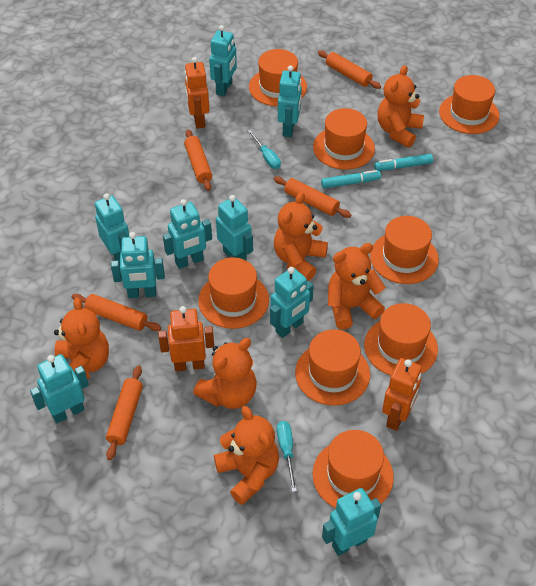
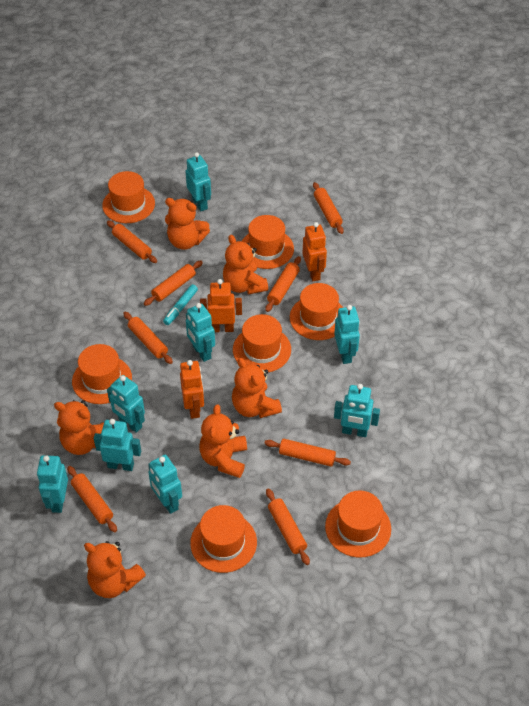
orange hat: [198,257,269,329] [249,49,307,106] [295,329,370,406] [312,430,394,508] [313,108,375,170] [364,303,438,376] [370,216,439,284] [439,75,499,134] = 8 -> [72,344,132,404] [102,171,155,223] [190,505,257,573] [233,314,291,372] [242,215,294,269] [290,283,343,340] [325,490,391,558] = 7
orange rolling pin: [72,294,161,331] [106,365,143,460] [184,130,212,191] [274,176,351,218] [318,50,381,89] = 5 -> [67,466,117,532] [107,220,157,263] [123,312,173,364] [144,260,203,306] [264,439,351,467] [265,256,301,312] [266,488,310,565] [313,182,344,234] = 8
turquoise marker: [321,170,381,188] [374,154,433,171] = 2 -> [163,284,198,325] = 1
turquoise robot: [30,354,89,423] [95,193,129,264] [111,232,165,298] [163,199,212,269] [209,25,237,96] [216,195,253,261] [270,267,314,338] [278,66,302,137] [322,488,381,556] = 9 -> [37,455,68,513] [94,419,141,471] [107,375,145,433] [148,455,182,514] [186,152,211,211] [186,303,215,362] [334,305,360,364] [334,384,380,437] = 8
turquoise screwdriver: [248,130,281,169] [277,421,297,492] = 2 -> none = 0

